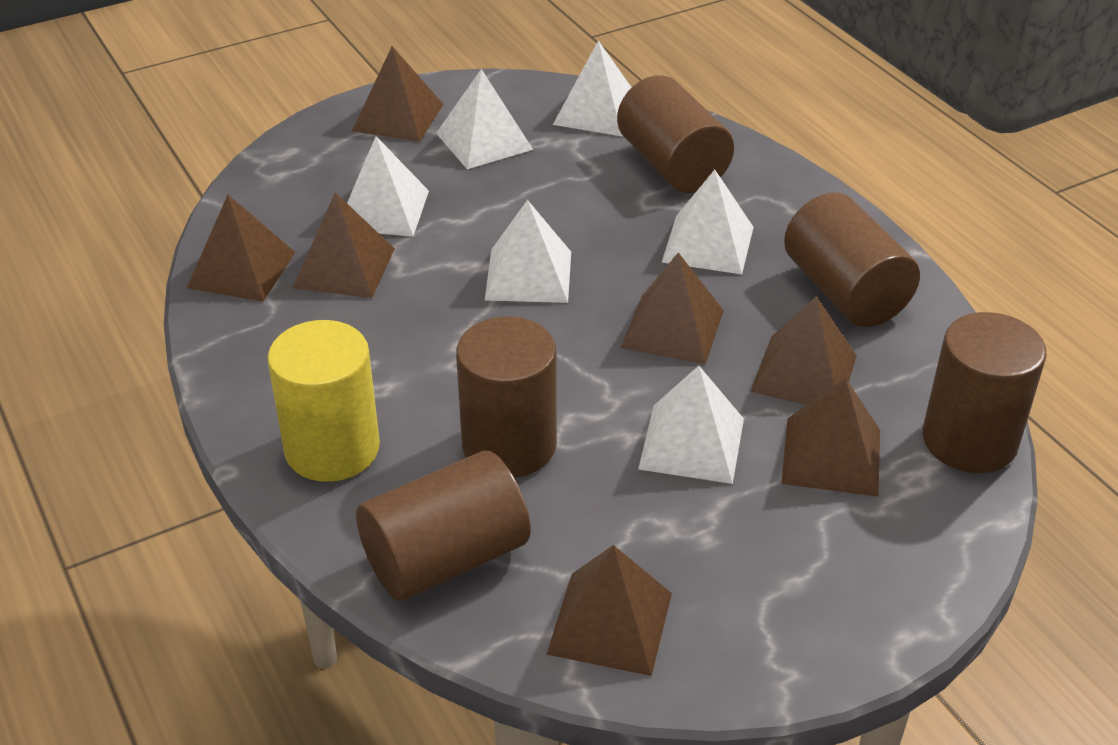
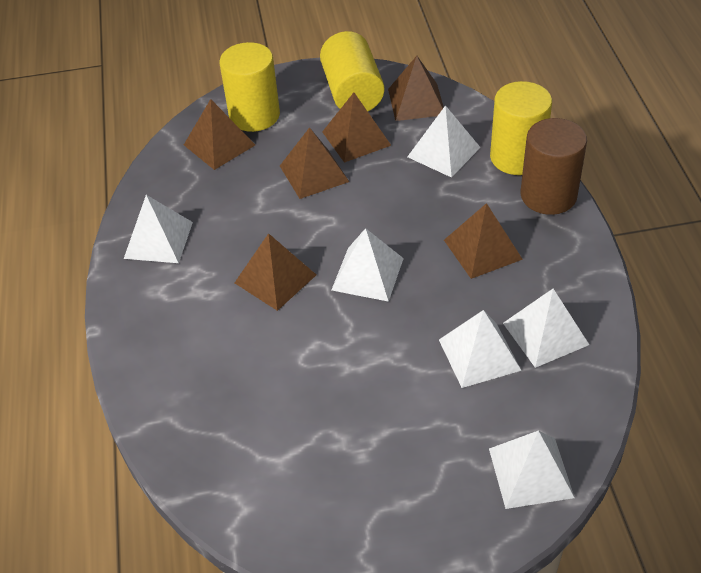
brown cylinder: [356,451,531,601] [456,316,557,478] [617,75,734,193] [784,192,920,327] [923,312,1047,473] = 5 -> [521,118,587,215] = 1
brown pyramid: [187,195,295,302] [293,193,395,298] [352,46,443,142] [546,545,672,676] [621,252,724,365] [750,296,857,405] [781,378,880,497] = 7 -> [184,99,255,170] [235,233,316,311] [280,127,349,199] [322,93,391,163] [388,56,444,121] [444,203,523,279] = 6
yellow cylinder: [267,320,380,482] = 1 -> [220,42,280,132] [320,31,385,111] [490,81,552,175] = 3

